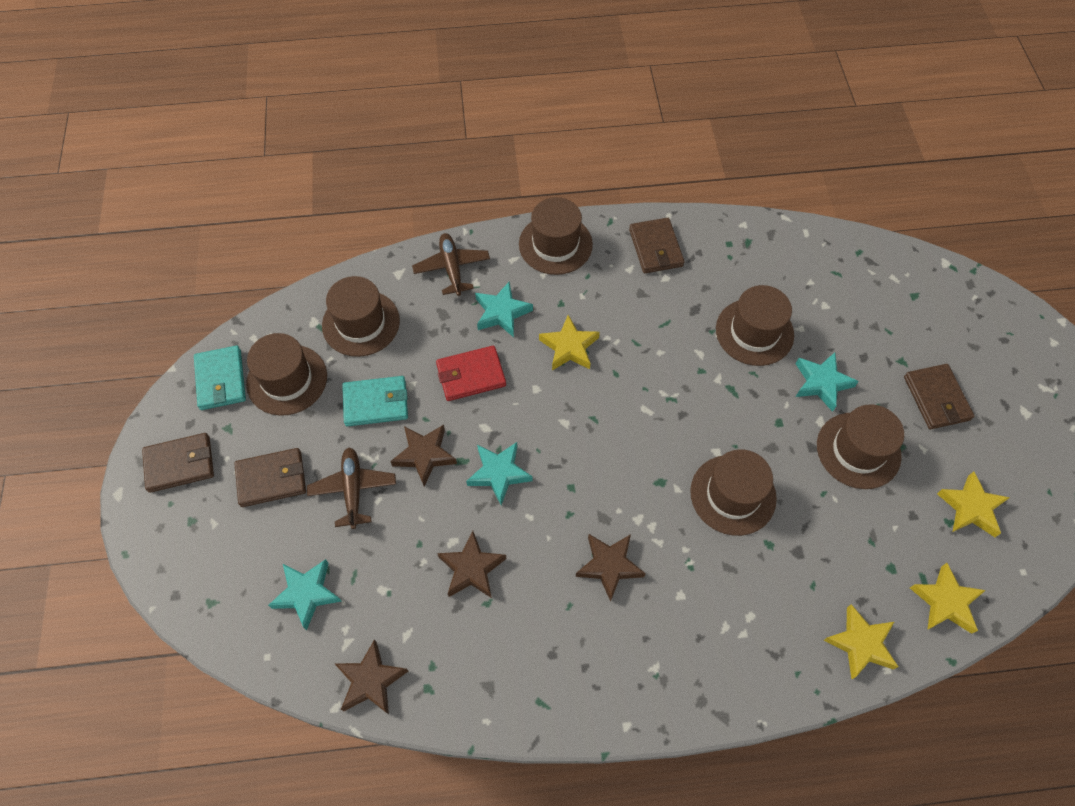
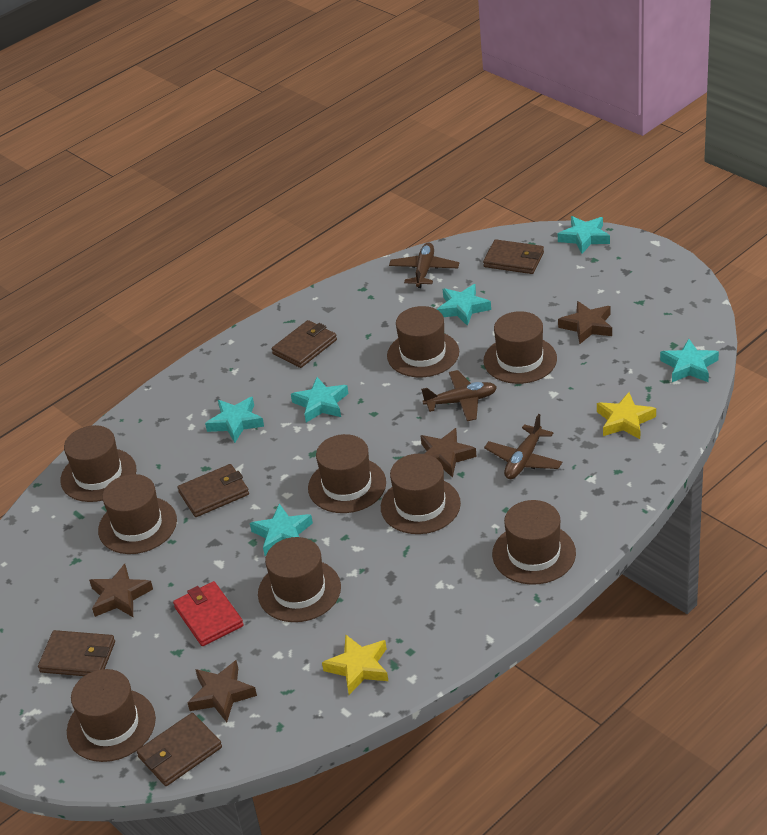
brown hat: [246,333,327,416] [322,276,400,357] [519,197,593,275] [690,449,777,536] [716,285,794,366] [817,404,904,489] = 6 -> [60,425,137,502] [67,669,156,762] [98,474,177,554] [258,537,341,622] [308,434,386,513] [381,454,461,534] [387,306,459,377] [483,311,557,384] [492,500,576,585] = 9
brown plane: [307,447,396,529] [412,233,490,296] = 2 -> [389,243,459,288] [421,370,497,421] [484,414,562,479] = 3
brown wallet: [142,433,214,493] [234,448,306,507] [629,218,684,273] [904,364,974,429] = 4 -> [38,630,115,676] [137,713,222,786] [178,464,249,517] [272,320,337,368] [483,239,544,274] = 5
turquoise star: [268,559,341,630] [466,442,532,505] [475,282,533,337] [796,352,859,412] = 4 -> [205,397,264,443] [250,503,313,556] [291,377,348,422] [437,284,491,326] [558,216,610,254] [660,339,719,382] = 6
turquoise wallet: [194,346,246,410] [342,376,408,426] = 2 -> none = 0
yellow star: [539,315,600,370] [823,604,899,679] [910,563,986,634] [937,471,1010,537] = 4 -> [322,634,388,695] [597,392,656,439] = 2

